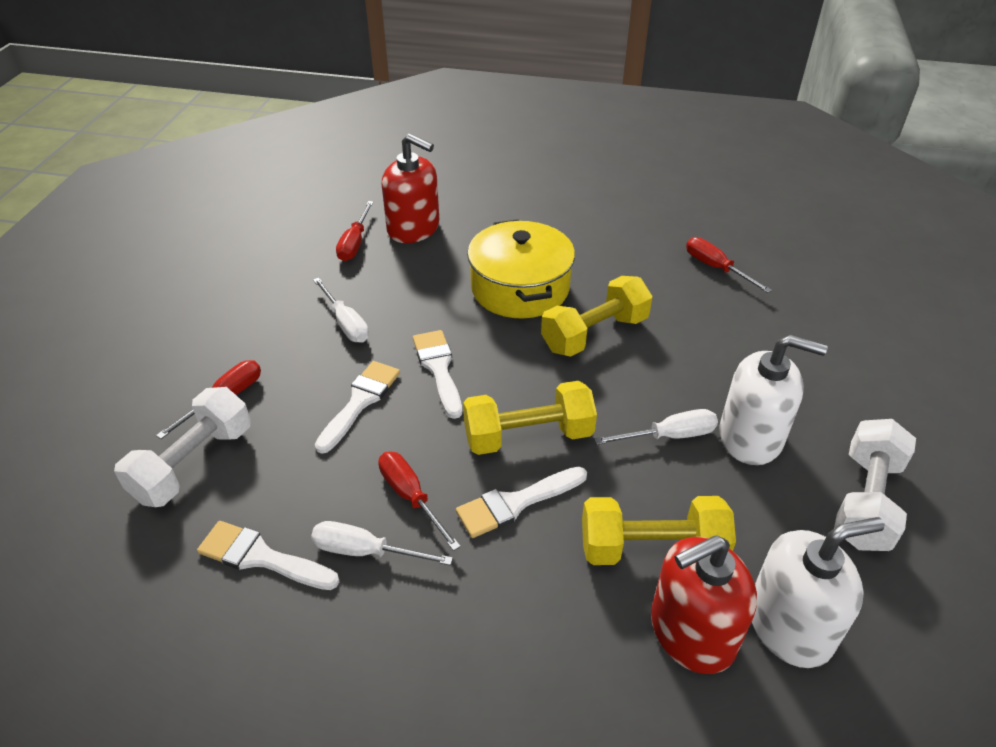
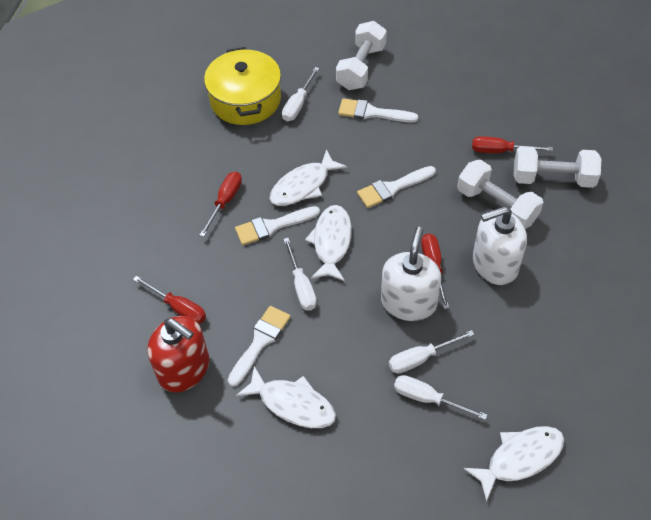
red soap dispenser: [382,134,440,243] [651,535,757,674] = 2 -> [147,316,209,392] = 1
white dumbbell: [114,387,251,507] [834,419,916,551] = 2 -> [336,21,387,90] [457,160,544,229] [514,146,601,188] = 3
white fish: none = 0 -> [236,366,336,428] [270,149,347,206] [305,205,351,281] [464,426,564,502] = 4
white screwdriver: [311,521,453,565] [313,278,369,343] [594,409,718,445] = 3 -> [282,67,319,121] [283,238,317,311] [389,330,475,374] [394,375,487,420] = 4
yellow dumbbell: [463,381,597,455] [541,276,653,357] [582,496,736,565] = 3 -> none = 0

